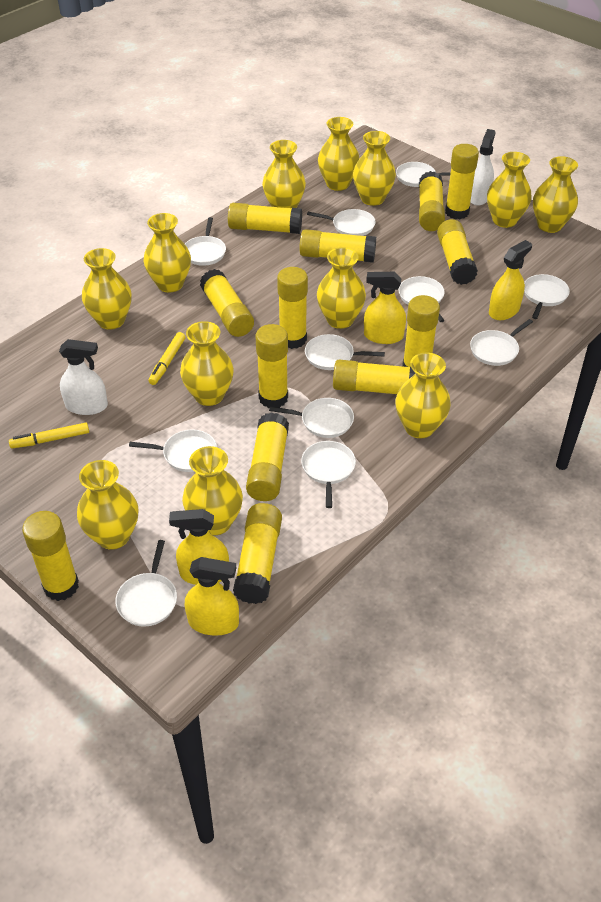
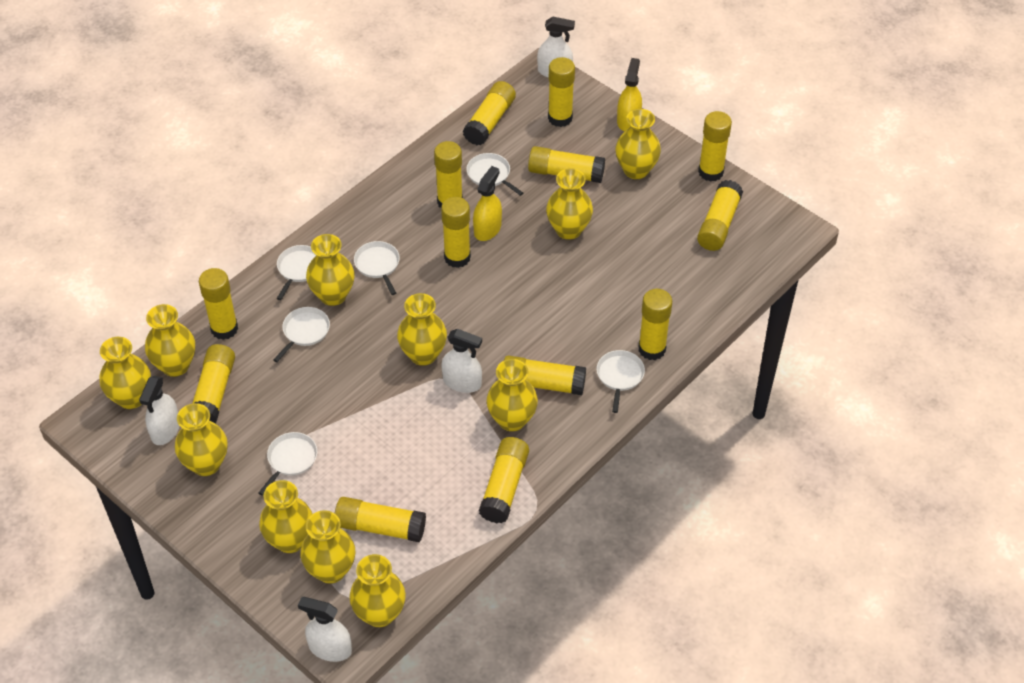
white pan: [115,540,177,627] [129,430,217,472] [185,217,226,266] [269,398,354,438] [301,441,356,508] [305,334,385,370] [307,209,375,236] [396,162,451,187] [399,276,445,322] [470,319,533,366] [524,274,570,319] = 11 -> [258,432,317,496] [273,307,330,362] [277,245,316,300] [354,241,400,295] [466,153,523,196] [597,350,645,413] = 6
white spray bottle: [59,339,108,415] [470,129,495,206] = 2 -> [139,376,179,445] [298,597,352,662] [441,329,482,393] [537,16,575,78] = 4
yellow marker: [9,423,89,448] [148,332,185,385] = 2 -> none = 0
yellow spray bottle: [169,509,229,585] [185,557,239,636] [364,272,406,344] [489,240,532,320] = 4 -> [473,166,502,241] [617,58,642,131] = 2
yellow vase: [77,460,139,550] [82,248,132,329] [143,213,191,293] [180,321,234,406] [182,446,243,536] [262,140,306,208] [317,247,366,329] [318,117,359,191] [353,131,396,206] [395,353,451,438] [487,152,532,228] [533,156,578,233] = 12 -> [99,337,151,409] [145,304,195,377] [175,403,228,476] [259,480,313,553] [300,510,355,584] [306,234,355,306] [349,554,406,627] [397,293,447,366] [486,359,538,432] [546,168,593,240] [615,109,661,179] = 11

